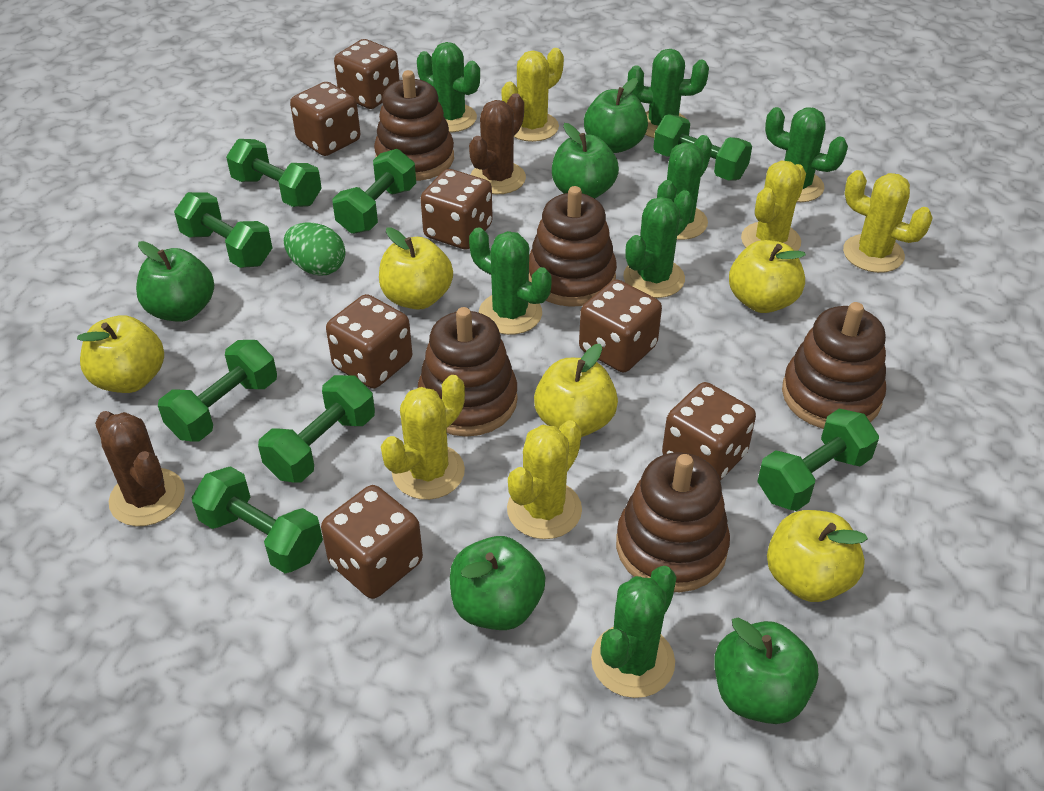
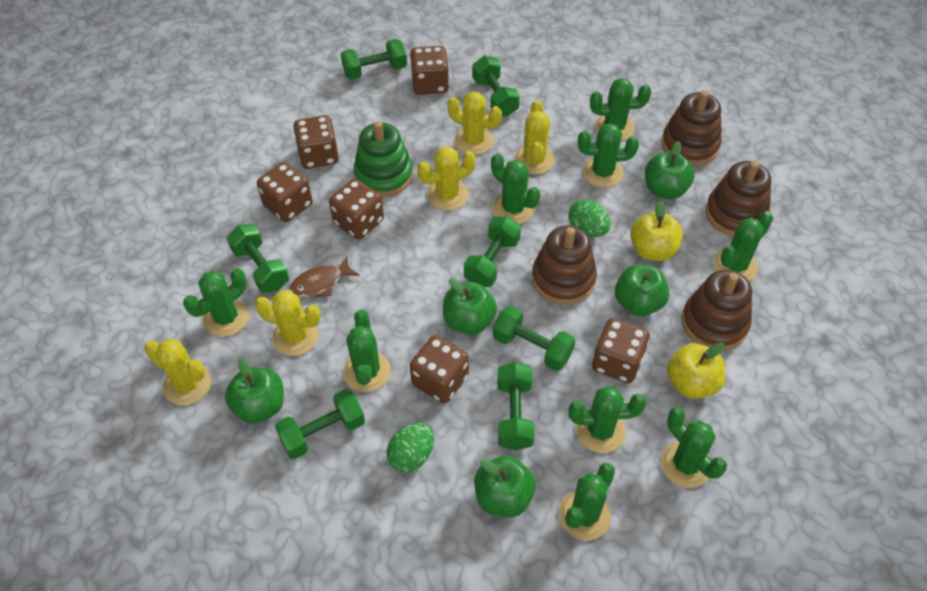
brown cactus: [95,411,185,526] [469,93,526,194] = 2 -> none = 0
brown dice: [290,82,360,156] [321,485,423,599] [326,294,412,389] [334,39,399,109] [421,169,493,249] [579,279,662,372] [662,382,756,481] = 7 -> [257,162,313,222] [293,115,339,169] [329,179,384,240] [410,46,449,95] [410,335,469,404] [592,318,650,383] = 6
brown fish: none = 0 -> [289,256,359,297] = 1
brown stacking toy: [374,70,454,181] [418,307,518,437] [529,186,617,307] [616,452,730,592] [782,302,886,429] = 5 -> [532,226,597,305] [661,90,722,166] [682,270,752,351] [706,161,771,237] = 4
green cactus: [417,42,480,132] [469,227,552,335] [591,566,677,698] [623,190,694,298] [627,49,709,138] [657,135,712,240] [765,107,848,202] = 7 -> [183,269,249,337] [343,310,391,392] [491,153,540,224] [559,463,615,540] [568,386,647,453] [578,123,639,188] [590,78,651,141] [661,407,727,488] [714,211,773,281] = 9
green dumbbell: [158,340,277,442] [174,192,272,268] [191,466,323,573] [226,139,322,207] [258,375,375,483] [332,149,416,234] [653,114,752,180] [757,409,879,511] = 8 -> [227,224,289,293] [275,389,365,459] [341,39,407,80] [464,216,521,287] [472,56,520,117] [493,305,575,371] [497,362,535,450] = 7
green egg: [284,222,346,276] = 1 -> [386,423,434,473] [568,199,611,237] = 2
green stacking toy: none = 0 -> [353,121,413,197] = 1
yellow apple: [77,315,164,393] [379,227,453,310] [534,344,618,437] [729,240,806,313] [767,510,868,602] = 5 -> [630,200,683,261] [667,343,725,399] = 2

